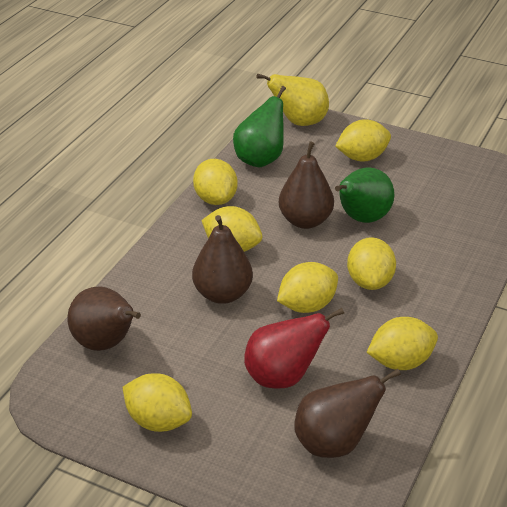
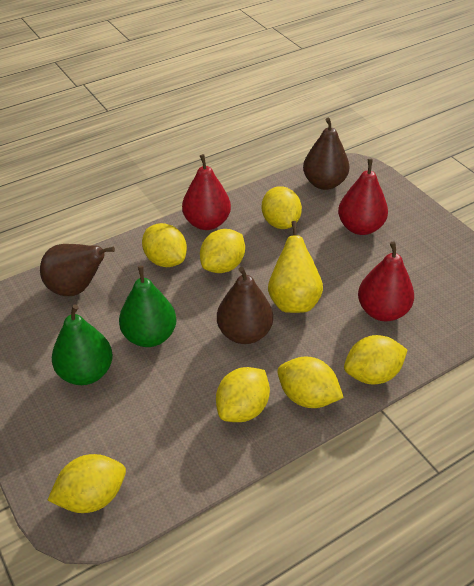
brown pear: [67,286,141,351] [192,215,253,304] [279,141,334,229] [294,369,401,458] = 4 -> [40,244,115,296] [217,267,273,344] [303,118,349,190] = 3
red pear: [244,308,344,389] = 1 -> [182,154,231,230] [338,159,388,235] [358,241,414,321] = 3

